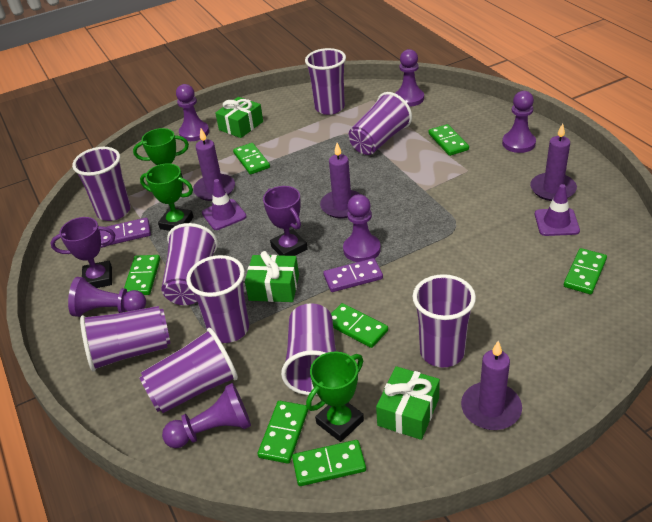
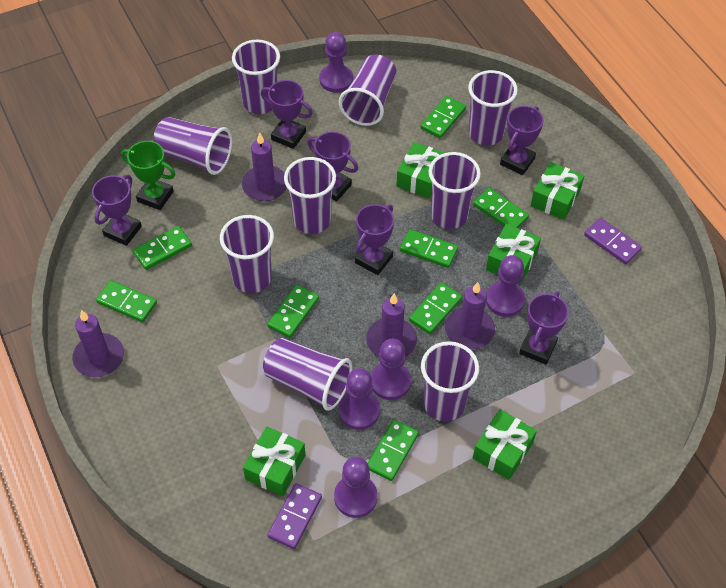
green domino: [124,255,160,295] [233,143,270,175] [258,401,308,464] [292,440,366,486] [331,303,388,348] [429,124,469,156] [564,248,607,294] = 7 -> [96,280,157,323] [133,226,192,270] [267,285,319,338] [368,419,419,481] [400,229,458,268] [409,282,462,334] [420,96,466,138] [473,188,529,228] = 8
green gift: [215,97,263,138] [245,251,299,302] [376,366,440,440] = 3 -> [243,426,305,496] [396,142,444,198] [473,409,537,480] [486,224,541,284] [530,162,584,220] = 5
green trophy: [133,128,189,191] [140,163,194,231] [306,352,364,442] = 3 -> [121,141,175,210] = 1
purple pawn: [68,277,146,317] [162,383,251,448] [176,84,209,141] [343,194,381,262] [395,49,424,107] [502,91,536,153] = 6 -> [319,32,353,93] [334,457,378,518] [338,368,380,430] [371,339,411,400] [486,255,525,317] = 5
purple traffic cone: [202,179,247,230] [535,184,580,236] = 2 -> none = 0
purple trophy: [50,217,115,288] [263,186,308,256] = 2 -> [92,175,142,246] [261,80,313,149] [307,132,358,202] [355,204,394,275] [500,106,544,175] [519,291,569,365] = 6

